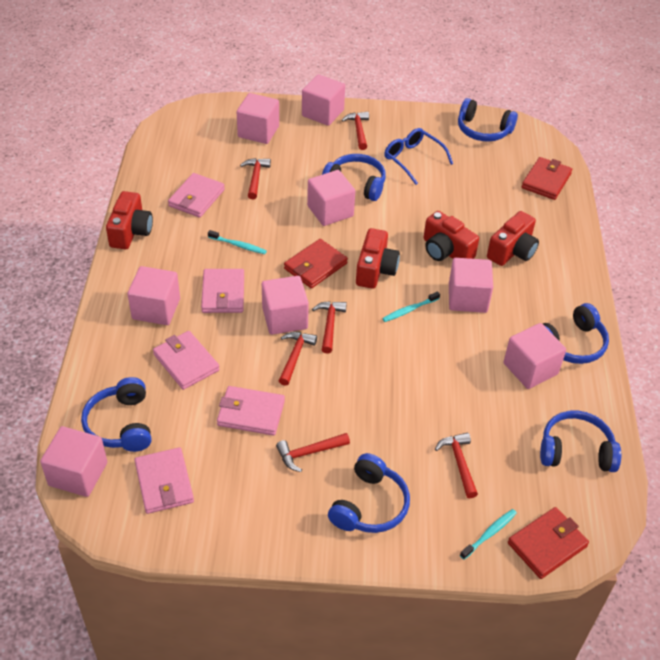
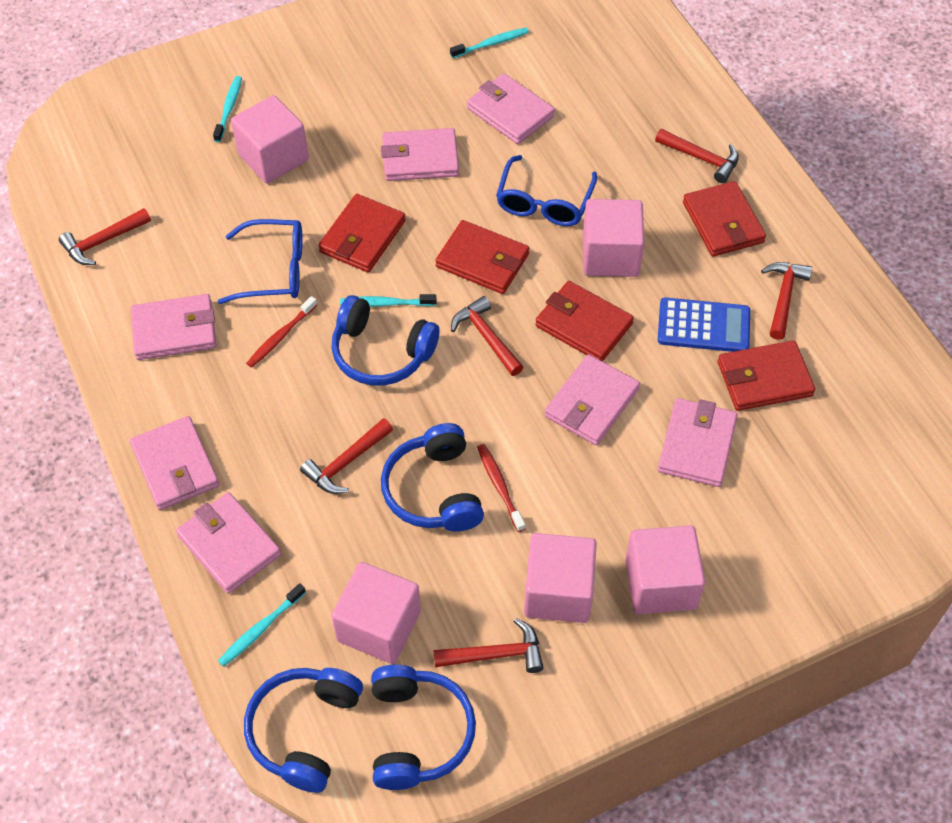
blue calculator: none = 0 -> [658,297,750,352] = 1
blue glasses: [384,128,453,185] = 1 -> [218,219,303,304] [496,155,597,226] = 2
blue headphones: [81,377,151,452] [322,154,386,201] [328,453,410,533] [458,98,518,142] [540,410,621,472] [543,303,609,364] = 6 -> [244,668,363,793] [331,295,439,386] [371,665,476,790] [381,423,484,532] = 4
pink cube: [40,426,107,497] [127,266,180,325] [237,93,279,144] [262,276,309,335] [302,74,345,126] [307,170,355,226] [449,258,493,313] [504,323,566,389] = 8 -> [231,95,309,184] [331,562,421,664] [524,533,597,623] [583,199,644,277] [625,525,705,614] = 5
pink wallet: [134,447,194,514] [153,331,220,390] [168,173,225,218] [201,269,244,313] [217,386,285,436] = 5 -> [130,416,219,510] [131,294,216,360] [176,492,281,594] [381,128,459,181] [467,73,555,144] [544,354,640,445] [658,398,738,487] = 7
red camera: [106,191,153,249] [356,228,400,289] [424,211,479,261] [487,211,539,266] = 4 -> none = 0
red toothbrush: none = 0 -> [246,296,317,368] [477,444,525,532] = 2
red wallet: [284,239,348,288] [508,507,589,579] [522,157,572,200] = 3 -> [318,194,406,272] [435,220,529,294] [535,281,634,361] [683,181,766,256] [718,340,815,411] = 5
turquoise toothbrush: [208,230,267,254] [382,292,440,322] [460,509,517,560] = 3 -> [213,76,242,142] [218,583,306,667] [340,294,436,307] [450,28,529,58] = 4

